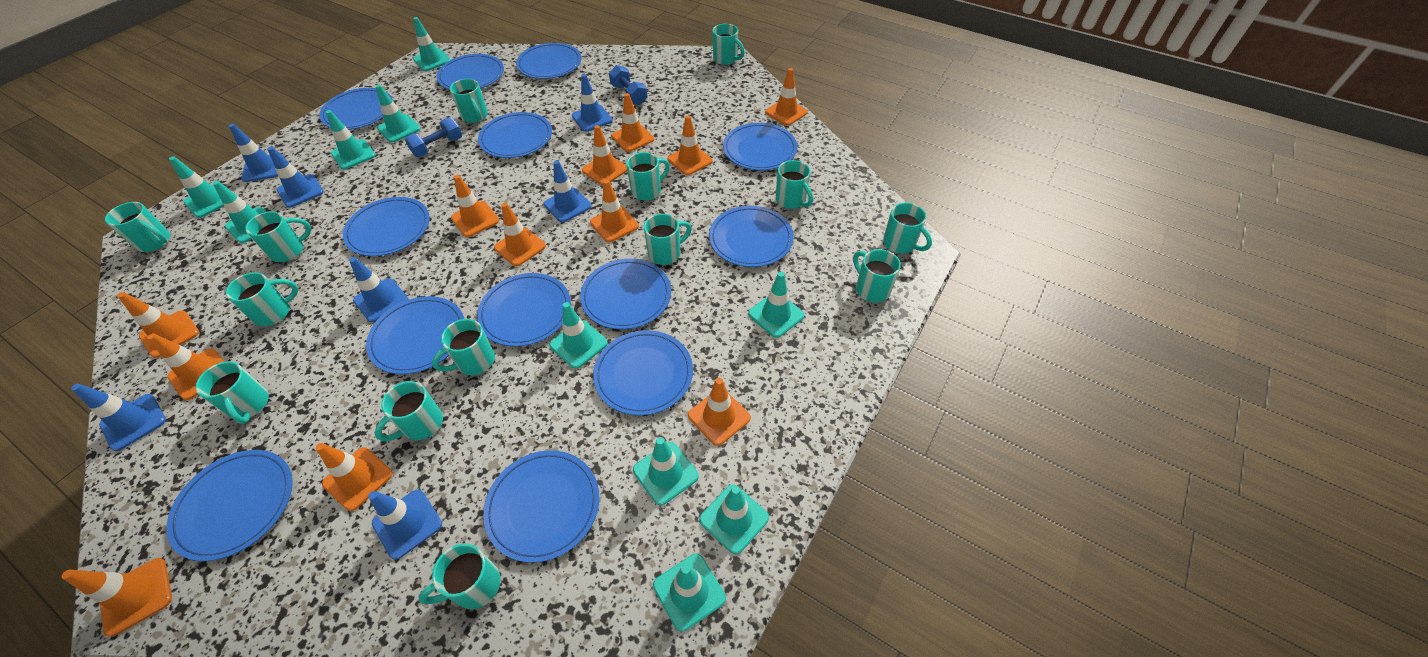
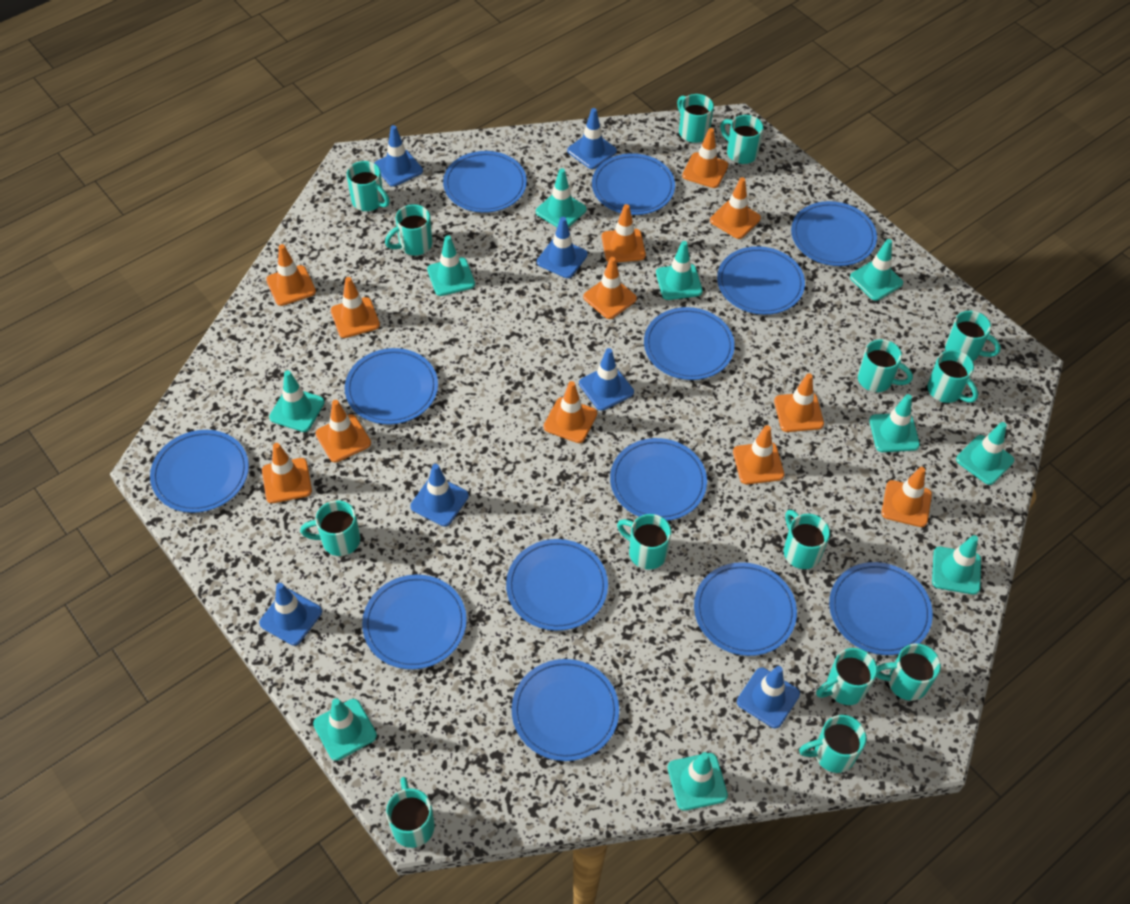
blue dumbbell: [405,117,462,157] [609,65,647,105] = 2 -> none = 0

